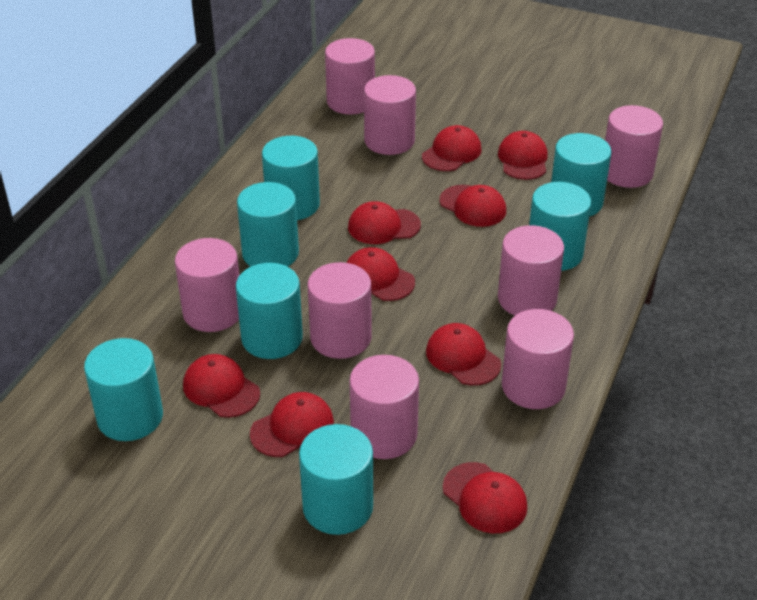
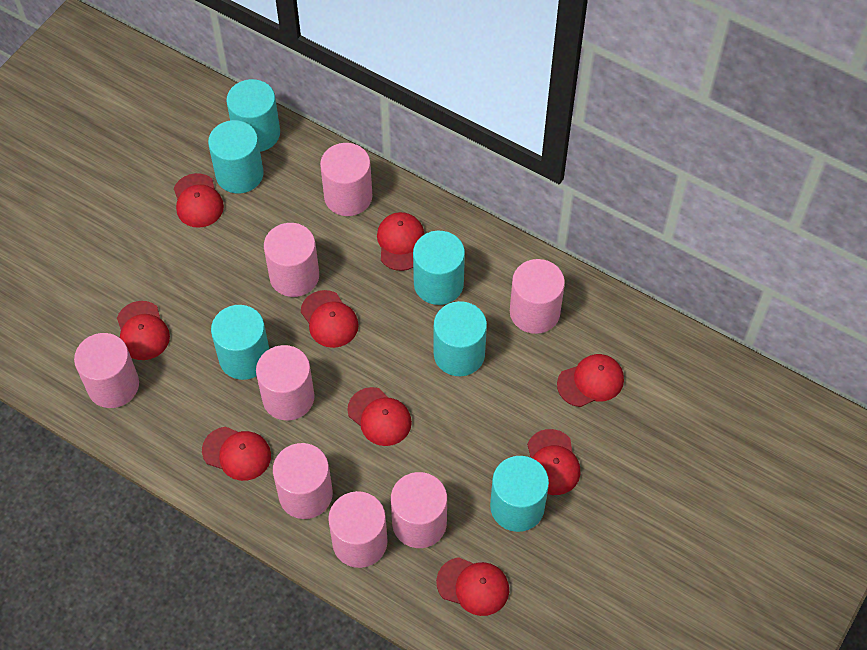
turquoise cylinder: [84,338,163,441] [236,263,303,359] [237,182,299,267] [262,136,320,220] [299,424,373,535] [529,182,591,271] [551,133,612,217] = 7 -> [208,120,264,193] [211,305,269,380] [226,79,280,152] [413,231,465,305] [434,301,487,376] [490,456,549,532] = 6

